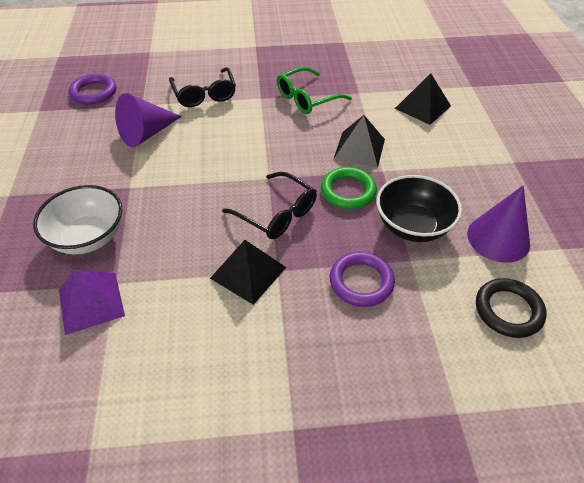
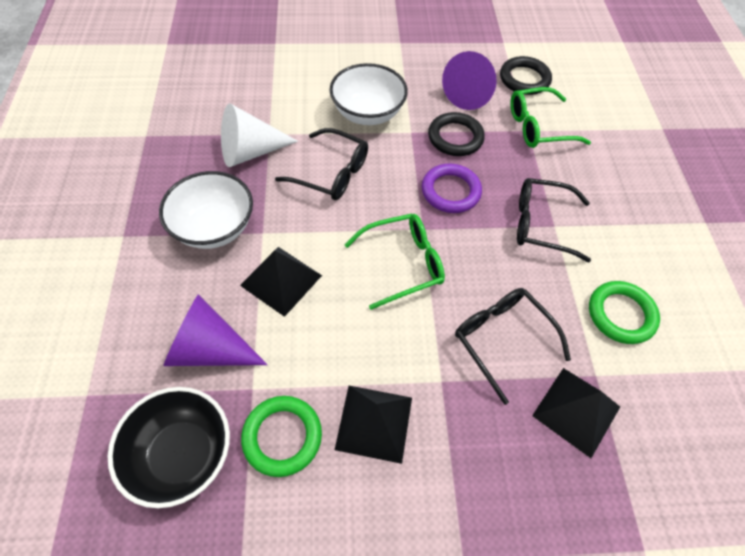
black glasses: [169,67,236,107] [222,172,317,239] = 2 -> [275,128,368,200] [455,288,571,405] [517,178,591,262] = 3
black ring: [476,278,546,338] = 1 -> [428,112,485,156] [500,56,552,95] = 2
green glasses: [277,67,352,114] = 1 -> [344,213,445,310] [510,87,591,148] = 2
green ring: [321,167,377,209] = 1 -> [241,396,322,477] [589,281,660,344] = 2
purple pyramid: [59,270,125,335] = 1 -> none = 0
purple ring: [69,74,116,104] [330,252,395,307] = 2 -> [422,164,482,213] = 1
white bowl: [33,185,122,255] = 1 -> [159,171,253,249] [330,63,408,125] = 2
white cone: none = 0 -> [221,104,298,167] = 1

